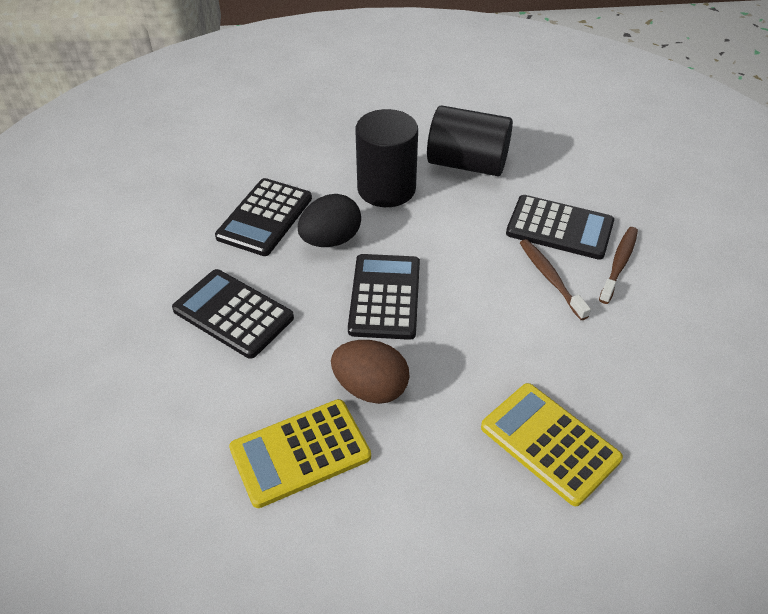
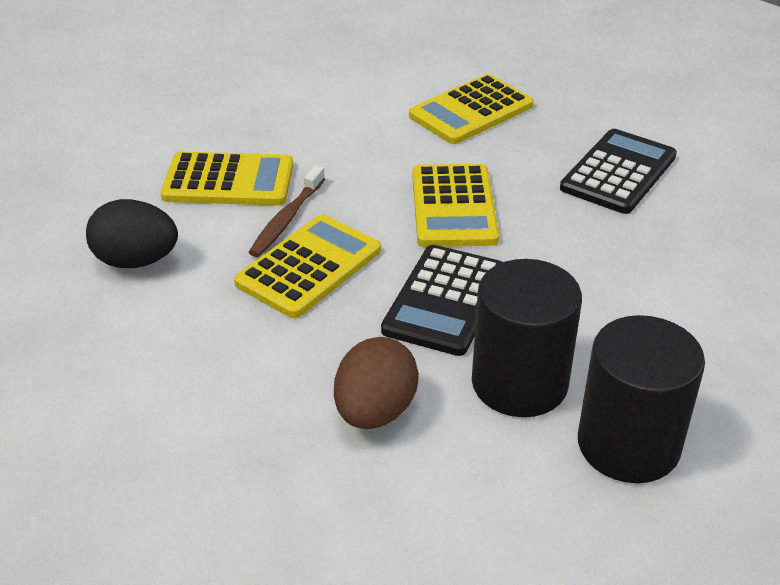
black calculator: [172,269,294,359] [215,178,312,256] [348,254,420,340] [506,195,614,260] = 4 -> [381,245,503,356] [560,129,677,214] = 2
brown toothbrush: [520,239,591,320] [599,227,638,304] = 2 -> [249,165,325,257] = 1
yellow calculator: [229,399,371,508] [481,383,623,506] = 2 -> [161,152,293,205] [234,214,381,318] [409,74,534,144] [412,164,499,247] = 4

